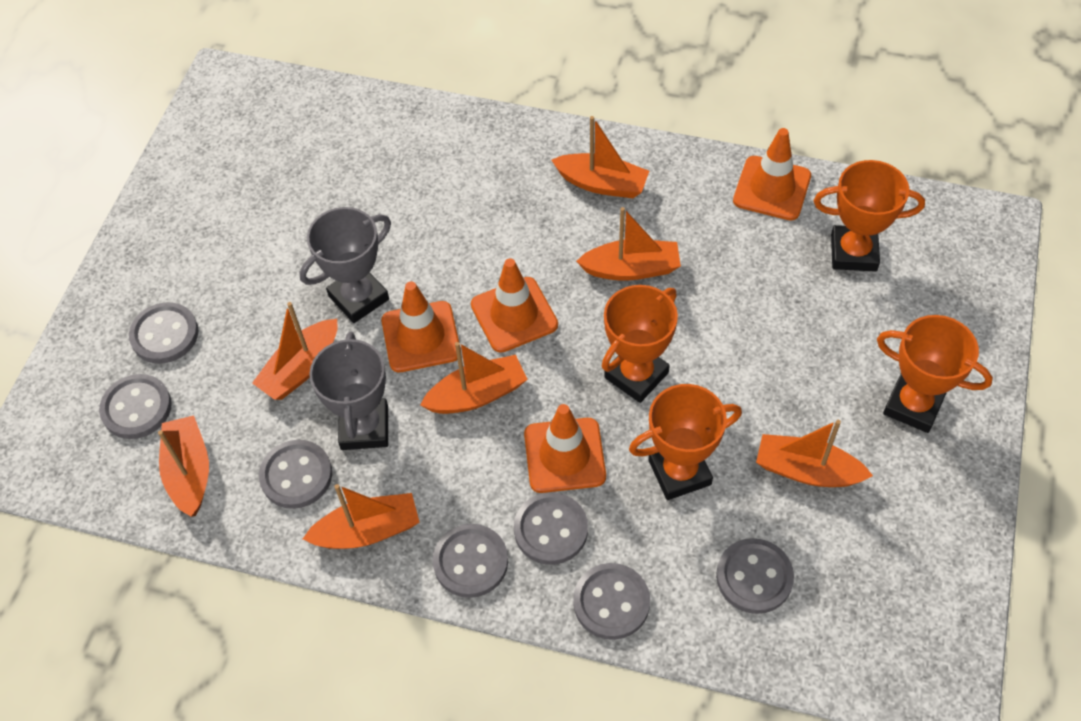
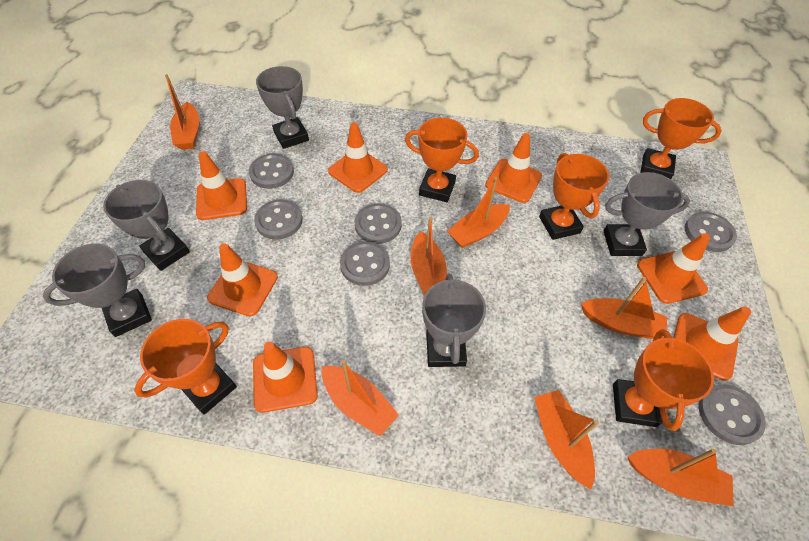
grey button: [99,374,172,439] [129,302,199,364] [259,440,332,509] [433,524,508,598] [514,492,588,565] [573,563,650,640] [716,538,794,614] = 7 -> [249,154,294,189] [254,200,303,239] [340,241,390,286] [355,204,402,244] [685,212,737,252] [699,384,766,445] = 6
grey trophy: [300,207,391,323] [309,332,388,450] = 2 -> [43,244,152,337] [103,180,190,271] [256,66,309,149] [422,274,486,367] [604,172,690,256] = 5
orange traffic cone: [381,281,461,372] [471,258,558,353] [524,404,606,493] [733,128,811,221] = 4 -> [196,151,247,220] [207,243,278,317] [253,342,318,413] [328,122,388,193] [485,133,542,203] [637,233,710,304] [673,306,751,381] = 7
orange trophy: [602,285,678,403] [629,384,742,500] [814,160,925,272] [877,315,993,433] = 4 -> [134,319,237,415] [405,118,479,202] [539,153,609,240] [613,329,714,431] [640,98,721,179] = 5

